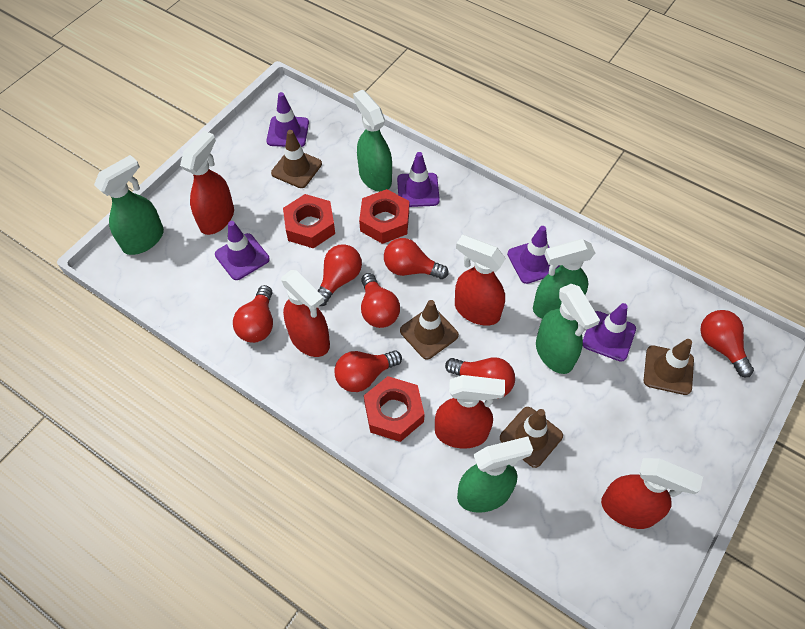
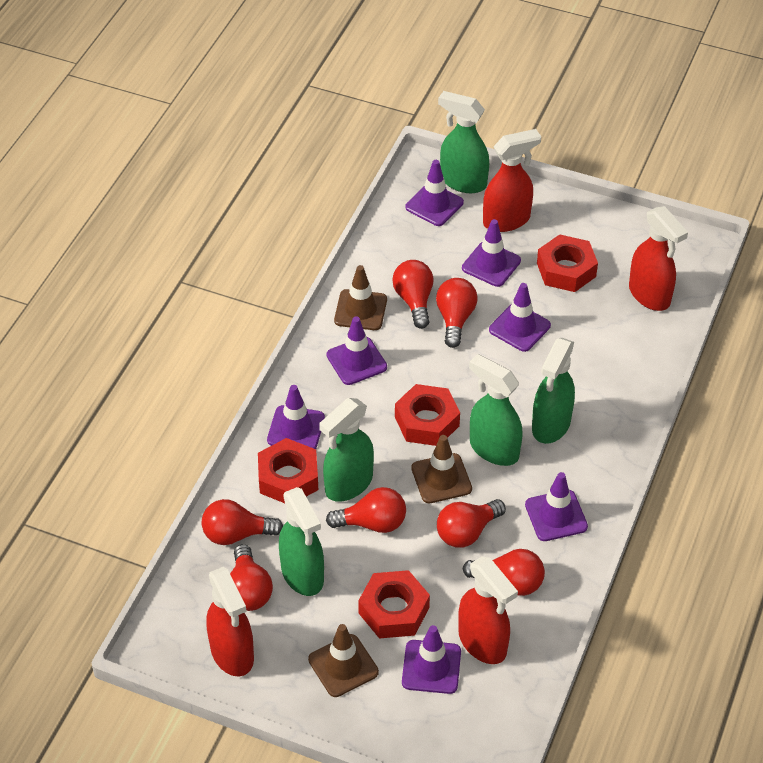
brown traffic cone: [271,130,322,188] [400,300,459,360] [500,407,563,468] [644,339,694,395] = 4 -> [308,624,379,697] [334,265,387,330] [411,435,472,504] = 3
purple traffic cone: [215,221,270,280] [266,92,309,147] [397,152,440,207] [507,226,560,284] [583,303,636,362] = 5 -> [267,385,325,449] [327,316,387,385] [402,625,461,694] [405,160,464,226] [462,219,521,287] [489,283,551,352] [525,472,588,541] = 7
red nut: [283,194,335,248] [359,189,409,244] [364,376,425,442] = 3 -> [258,438,318,503] [358,570,430,639] [395,384,460,446] [537,234,598,292] = 4
red spray bottle: [180,131,234,235] [281,270,330,357] [435,375,505,448] [455,235,506,326] [601,458,703,529] = 5 -> [207,567,254,676] [458,556,518,664] [483,129,541,232] [629,206,688,311] = 4

